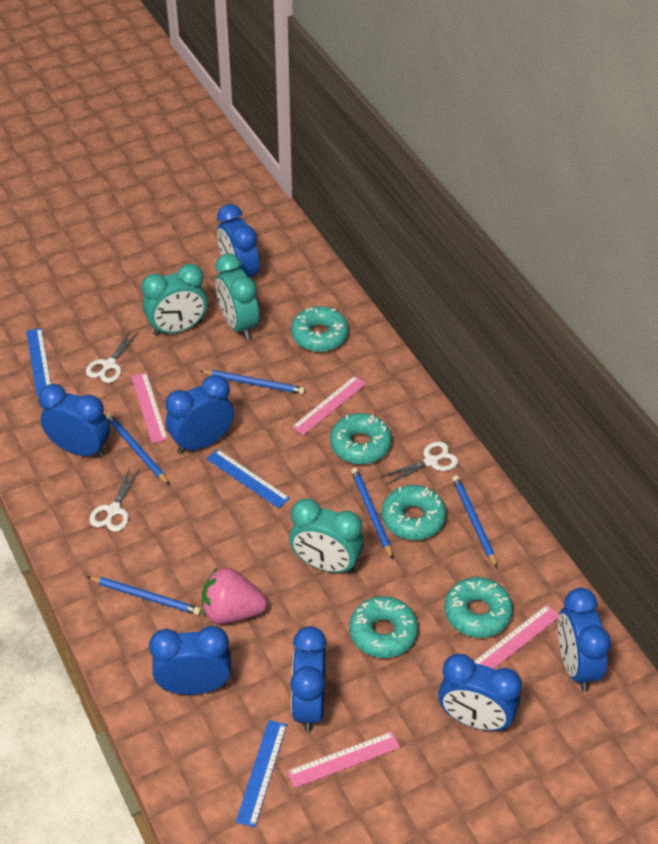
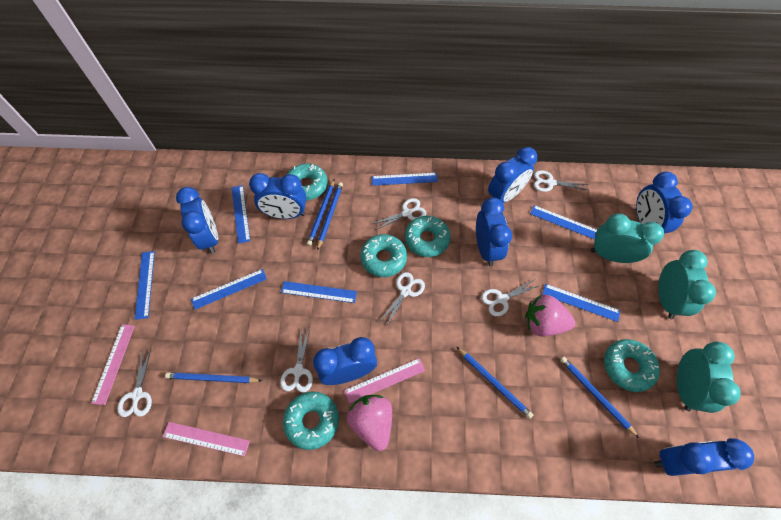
blue ruler: [26,328,51,395] [206,449,290,509] [236,720,287,827] = 3 -> [135,251,155,320] [191,269,267,310] [232,185,250,244] [281,281,357,303] [372,173,438,186] [530,205,597,240] [542,284,620,322] = 7
pink ruler: [131,373,168,443] [287,732,400,788] [292,376,367,436] [474,605,559,669] = 4 -> [91,324,135,405] [163,422,250,456] [344,358,425,404] = 3
pink strawberry: [202,568,267,624] = 1 -> [347,395,392,451] [525,294,575,337] = 2
white scissors: [86,331,139,383] [89,467,140,532] [381,441,458,485] = 3 -> [117,349,152,417] [280,328,313,393] [372,198,426,231] [380,272,425,327] [481,279,540,316] [534,170,589,192] = 6

